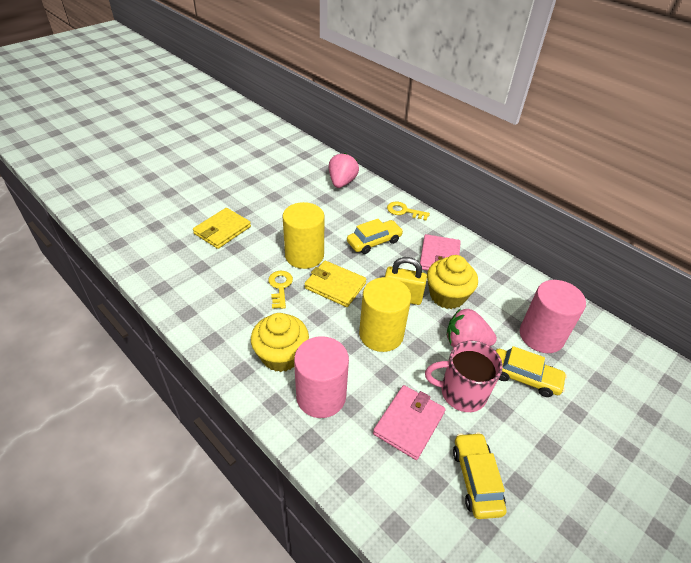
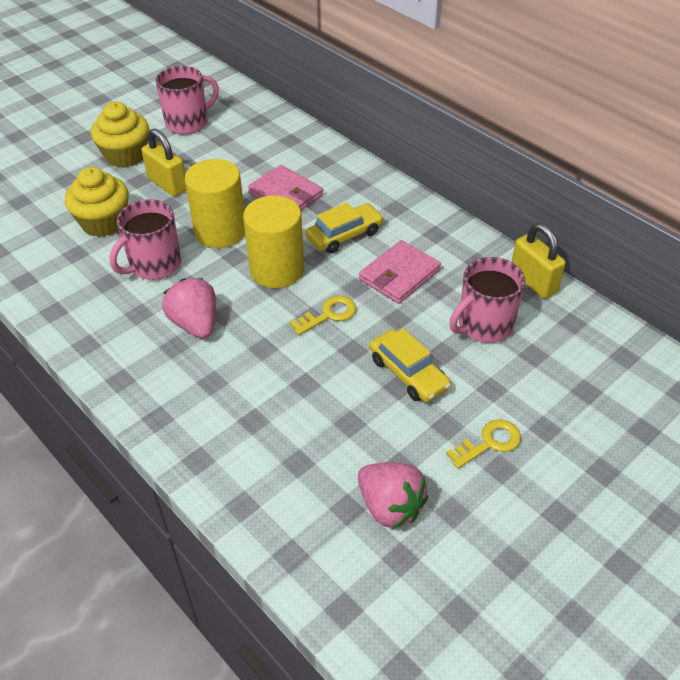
pink cylinder: [294,336,349,418] [520,280,586,353] = 2 -> none = 0
pink mug: [425,341,503,412] = 1 -> [110,199,181,280] [155,66,219,134] [449,257,525,343] = 3
yellow car: [347,219,403,254] [453,432,506,519] [496,346,567,397] = 3 -> [305,202,384,254] [370,328,451,402] = 2
yellow padlock: [385,257,427,305] = 1 -> [141,128,186,197] [512,223,566,299] = 2
yellow wallet: [193,208,251,249] [304,260,366,307] = 2 -> none = 0

